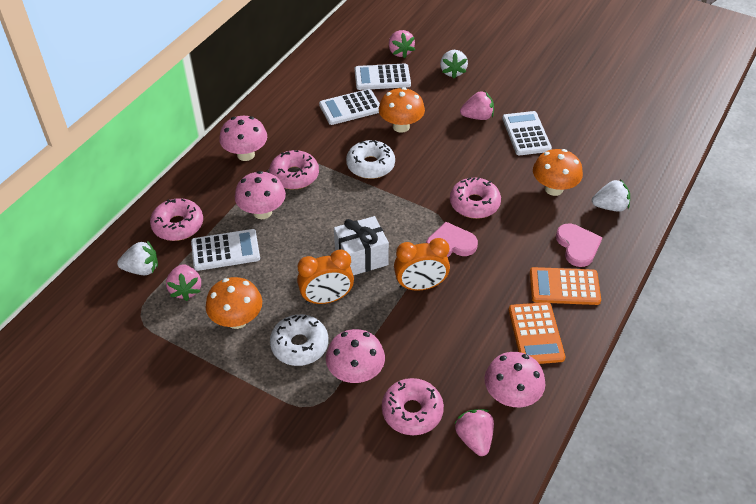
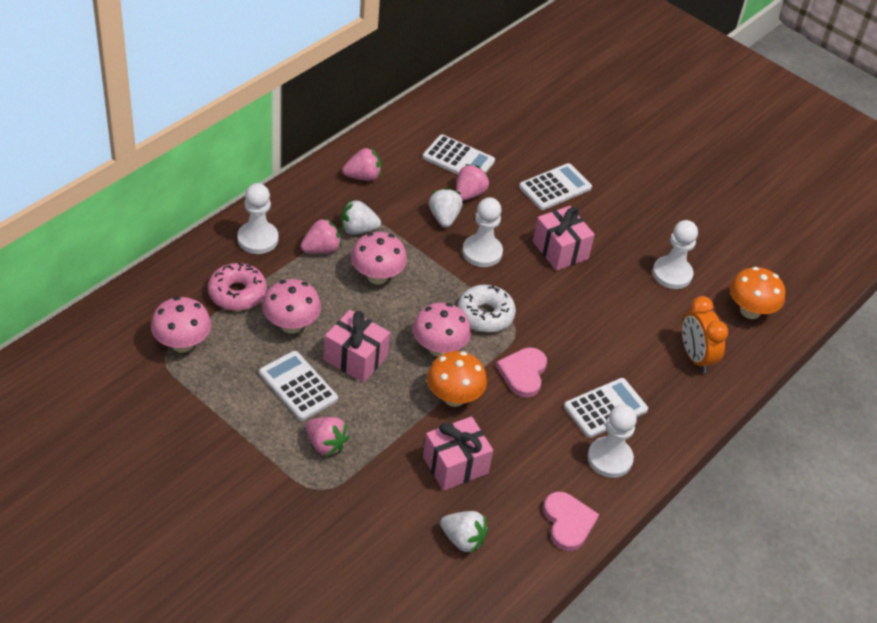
orange calculator: [509,302,565,364] [530,267,601,305] = 2 -> none = 0
orange clock: [297,250,354,304] [394,238,450,291] = 2 -> [682,296,728,373] = 1
orange mushroom: [206,277,262,329] [379,87,425,133] [533,149,583,196] = 3 -> [427,351,487,407] [730,267,785,319] = 2
pink donut: [150,198,203,241] [269,150,319,189] [382,378,444,435] [450,177,501,219] = 4 -> [208,262,267,311] = 1
pink gift: none = 0 -> [324,310,390,383] [423,416,493,491] [533,206,595,271] = 3
white donut: [270,314,328,366] [346,140,395,179] = 2 -> [458,285,516,333] = 1
white gift: [334,216,389,275] = 1 -> none = 0
white pawn: none = 0 -> [237,183,279,254] [462,197,503,267] [587,405,637,478] [652,220,698,289] = 4

